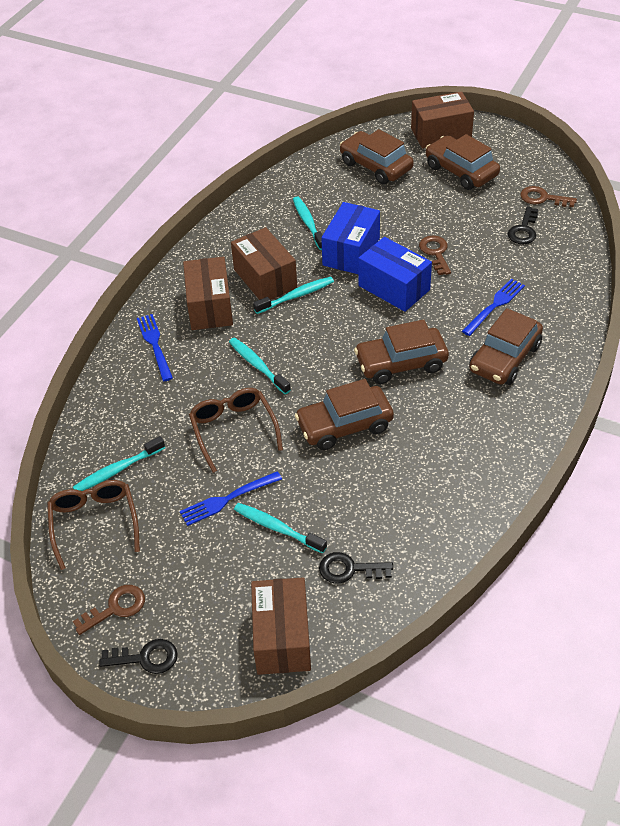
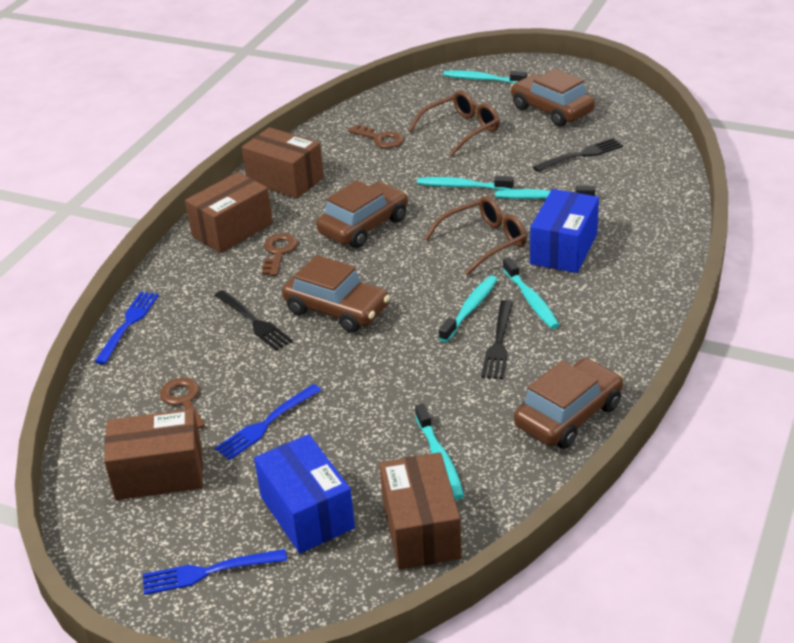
black fork: none = 0 -> [214,290,293,350] [481,300,513,379] [533,138,623,172] = 3
black key: [99,639,178,674] [319,552,393,584] [508,207,538,244] = 3 -> none = 0
brown car: [295,379,394,450] [340,129,414,184] [354,319,449,384] [426,134,500,190] [469,308,543,385] = 5 -> [282,255,390,333] [316,180,408,248] [511,69,595,127] [514,358,623,449] = 4
turquoise toothbrush: [73,436,165,491] [229,337,291,394] [234,503,327,554] [253,276,334,314] [293,196,323,250] = 5 -> [415,403,464,500] [417,176,514,190] [439,276,498,342] [443,70,527,83] [495,185,595,199] [502,257,559,329] = 6

